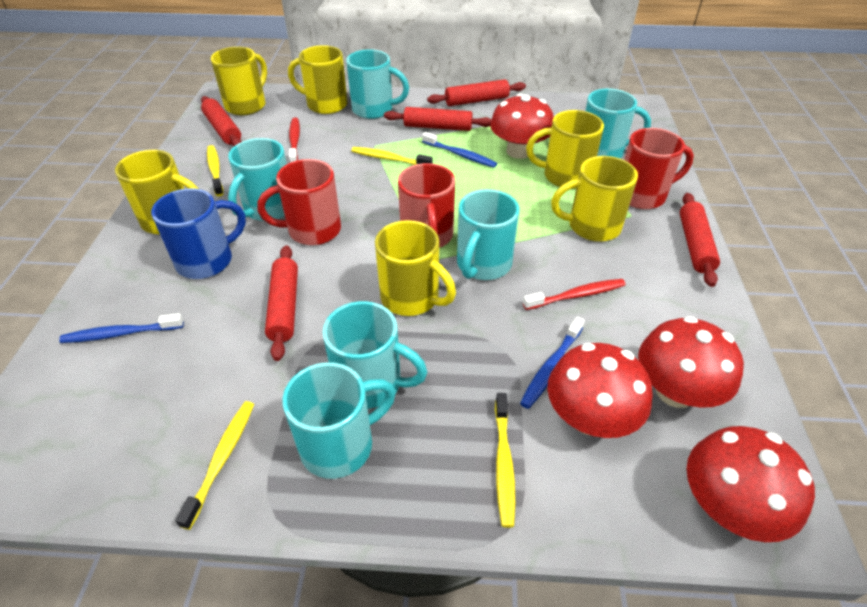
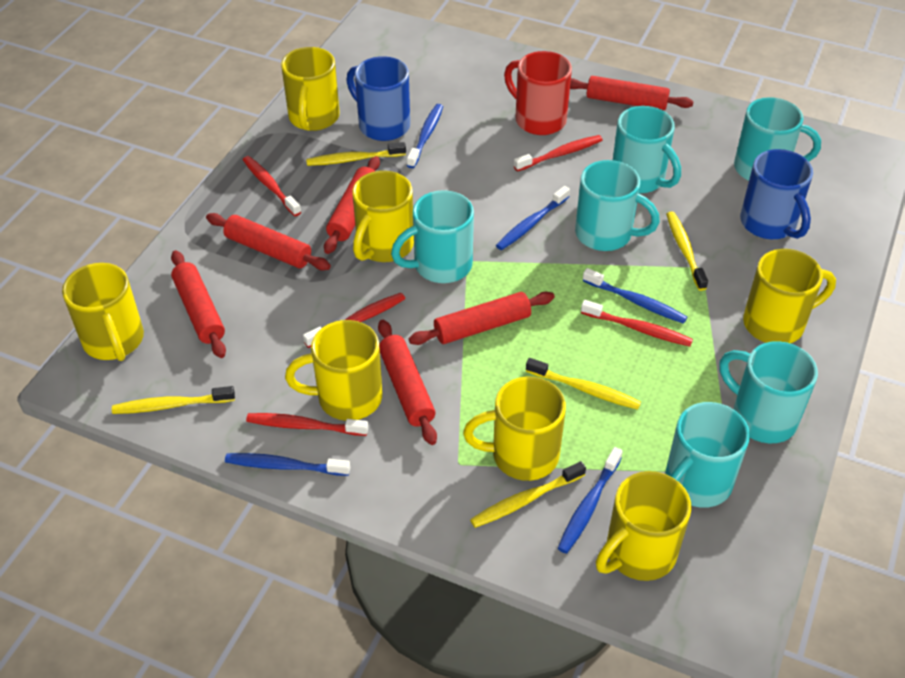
blue mug: [151,188,246,279] = 1 -> [346,56,410,141] [740,149,813,239] = 2
blue toothbrush: [59,313,184,343] [422,132,497,168] [520,317,585,409] = 3 -> [225,453,350,476] [407,104,443,168] [496,186,570,250] [558,447,623,554] [583,268,687,324] = 5
red mug: [257,159,341,245] [398,163,455,248] [624,128,694,209] = 3 -> [504,51,572,135] = 1
red mushroom: [490,93,554,159] [547,343,653,438] [638,316,744,408] [687,426,815,542] = 4 -> none = 0
red rolling pin: [201,96,242,146] [265,245,298,361] [384,107,491,131] [427,79,526,106] [680,193,720,287] = 5 -> [171,250,226,358] [206,213,331,271] [324,156,380,254] [378,320,437,445] [409,291,555,345] [570,76,694,111] = 6
red toothbrush: [289,118,300,163] [523,279,626,310] = 2 -> [243,156,301,216] [246,413,368,436] [303,293,405,348] [514,135,603,171] [581,300,693,346] = 5
yellow mug: [115,150,199,235] [211,47,267,116] [288,45,348,114] [375,220,456,316] [526,110,604,189] [551,156,638,242] = 6 -> [62,263,144,361] [281,47,340,131] [285,320,382,421] [352,171,414,262] [463,377,566,481] [596,471,691,581] [743,249,836,343] = 7
yellow toothbrush: [175,401,254,530] [207,145,224,196] [351,147,432,165] [495,393,515,528] = 4 -> [112,386,235,414] [306,142,406,166] [470,461,586,528] [526,358,641,410] [666,212,708,291] = 5

